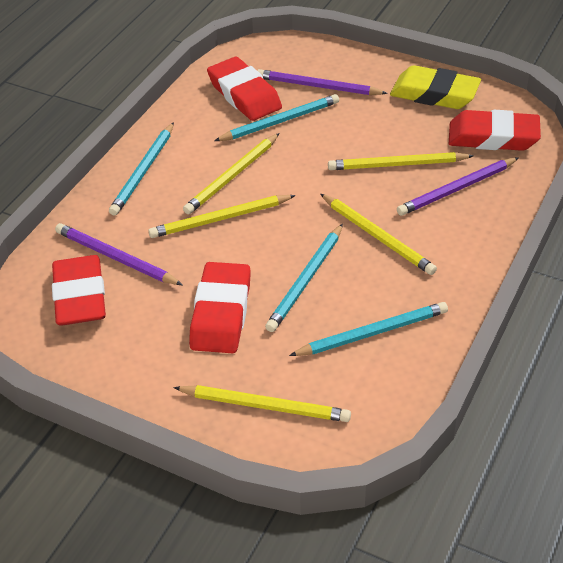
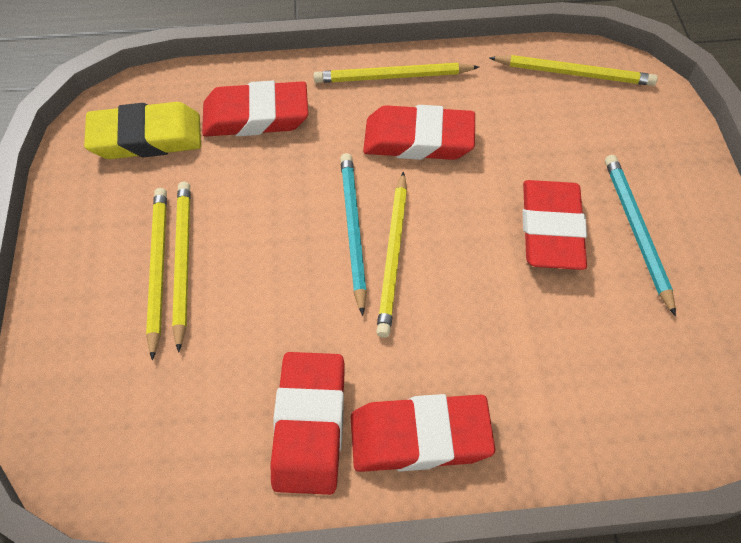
purple pencil: [55,223,182,285] [257,69,388,95] [397,157,519,216] = 3 -> none = 0
red eraser: [52,255,106,326] [189,262,251,353] [207,57,282,121] [449,110,541,151] = 4 -> [202,81,308,137] [271,352,345,495] [351,394,495,472] [363,105,475,160] [522,180,587,270] = 5
turquoise pencil: [109,122,174,216] [214,94,339,141] [265,224,343,332] [289,302,448,356] = 4 -> [340,153,367,316] [605,155,676,316] = 2

